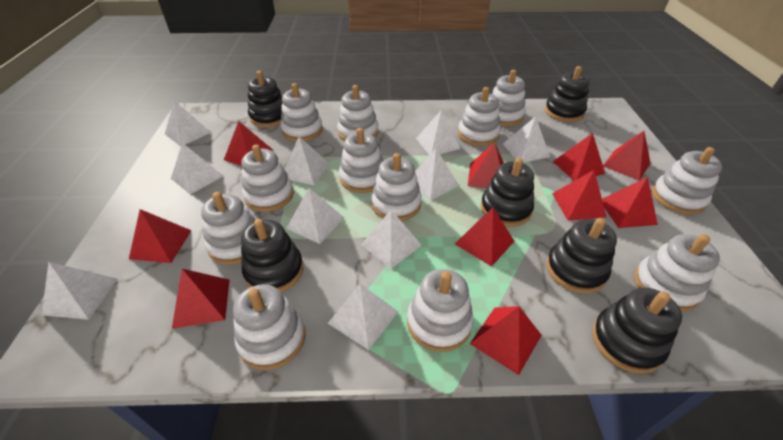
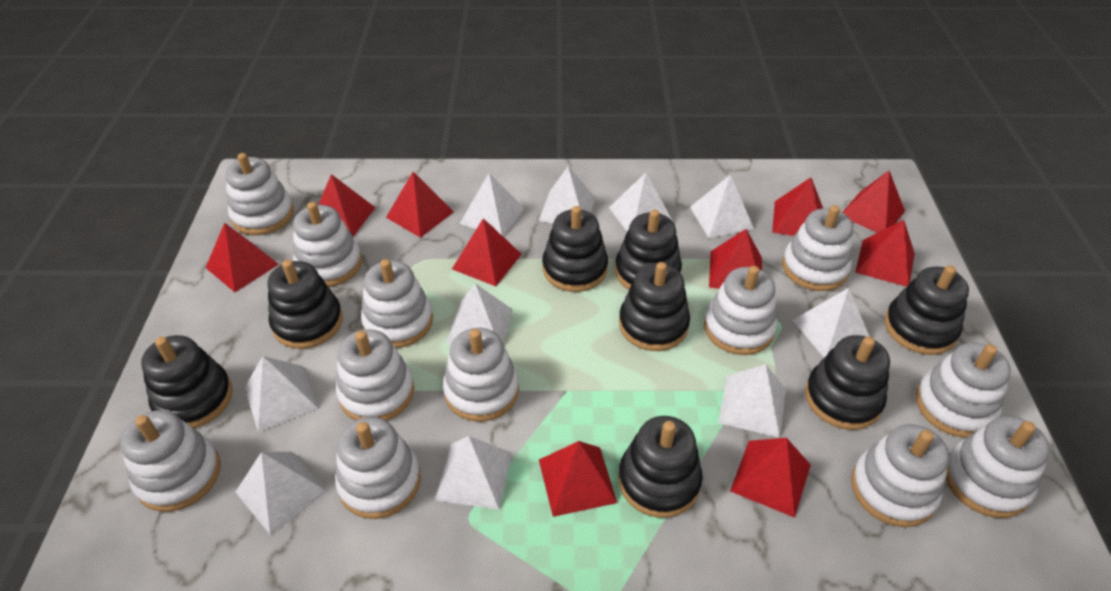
black stacking toy: [241,219,303,292] [248,71,283,127] [480,158,534,227] [545,66,589,122] [546,218,617,293] [592,288,682,374] = 6 -> [141,335,232,428] [268,260,343,349] [542,206,608,292] [615,209,682,290] [618,416,703,518] [619,262,690,351] [805,335,890,430] [885,265,969,355] = 8

